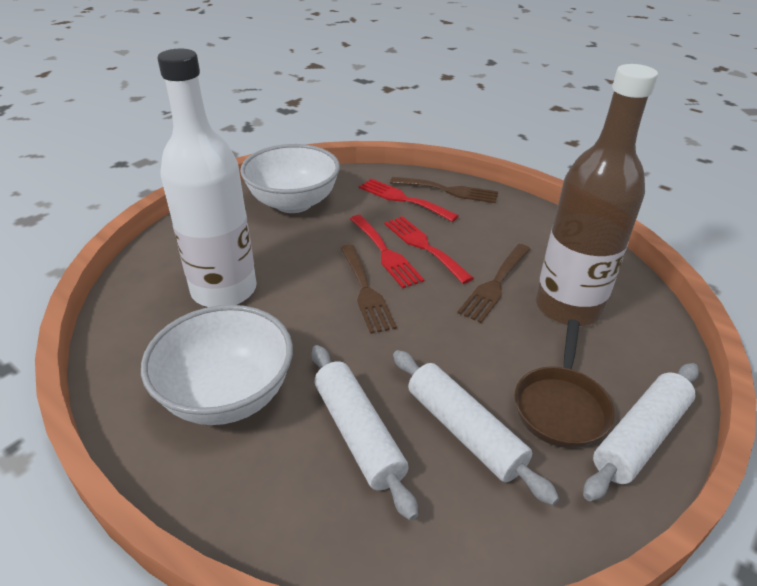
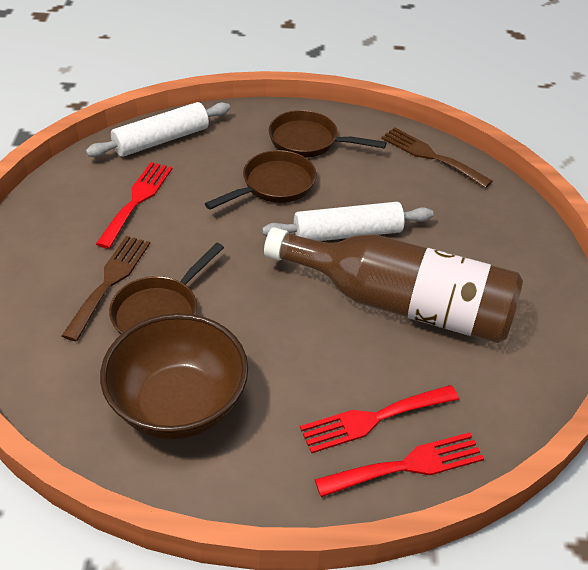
brown bowl: none = 0 -> [100,313,248,439] = 1
brown fork: [341,244,397,334] [390,177,498,203] [457,244,531,323] = 3 -> [62,236,150,341] [381,127,492,188] = 2
brown pan: [514,319,615,448] = 1 -> [109,242,224,335] [205,150,317,209] [269,110,387,158] = 3
white bottle: [157,49,257,307] = 1 -> none = 0
white bowl: [141,305,293,425] [240,144,340,213] = 2 -> none = 0
white rolling pin: [312,345,418,521] [393,350,559,505] [583,363,699,501] = 3 -> [85,102,230,157] [262,202,434,241] = 2

